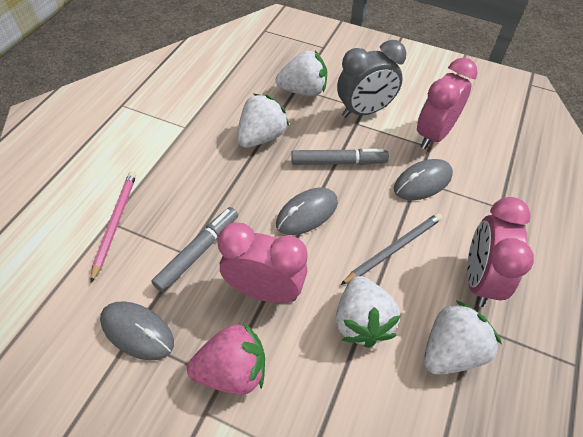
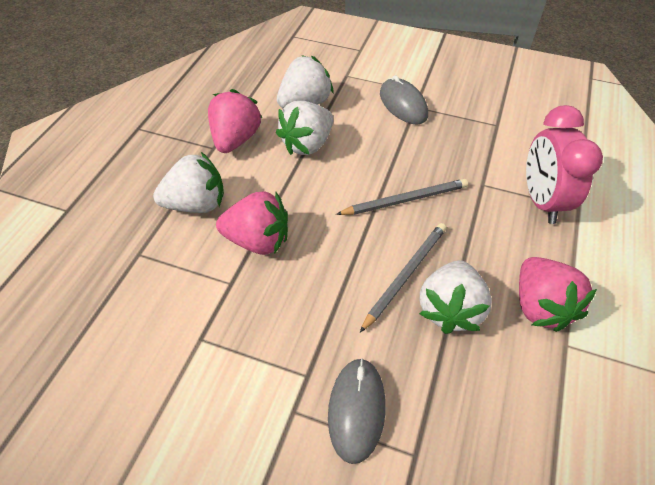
grey clock: [337,40,406,118] = 1 -> none = 0
grey marker: [151,207,238,292] [291,149,389,165] = 2 -> none = 0
grey mouse: [100,301,174,360] [276,188,338,235] [394,159,453,200] = 3 -> [328,358,386,464] [380,75,428,125] = 2
grey pencil: [341,213,442,285] = 1 -> [336,179,468,215] [360,223,446,333] = 2
pink clock: [217,222,308,303] [417,58,477,149] [467,197,534,307] = 3 -> [526,105,603,224] = 1
pink pencil: [90,171,136,283] = 1 -> none = 0
pink strawberry: [187,323,265,395] = 1 -> [208,89,262,153] [216,191,288,255] [519,257,597,332] = 3

